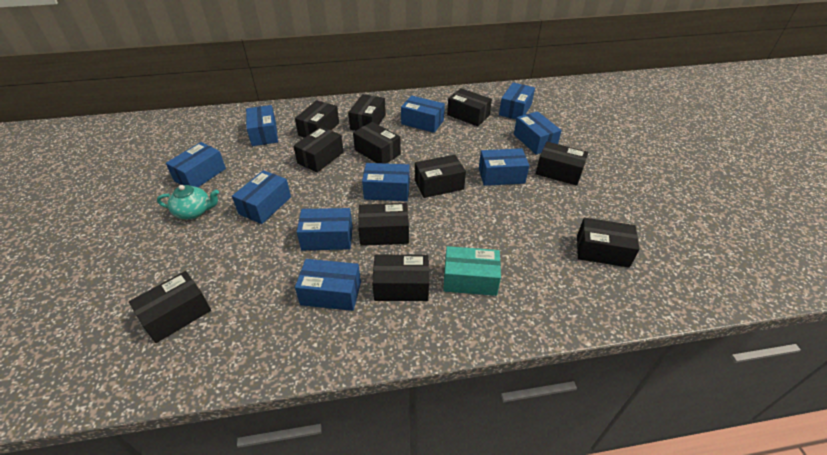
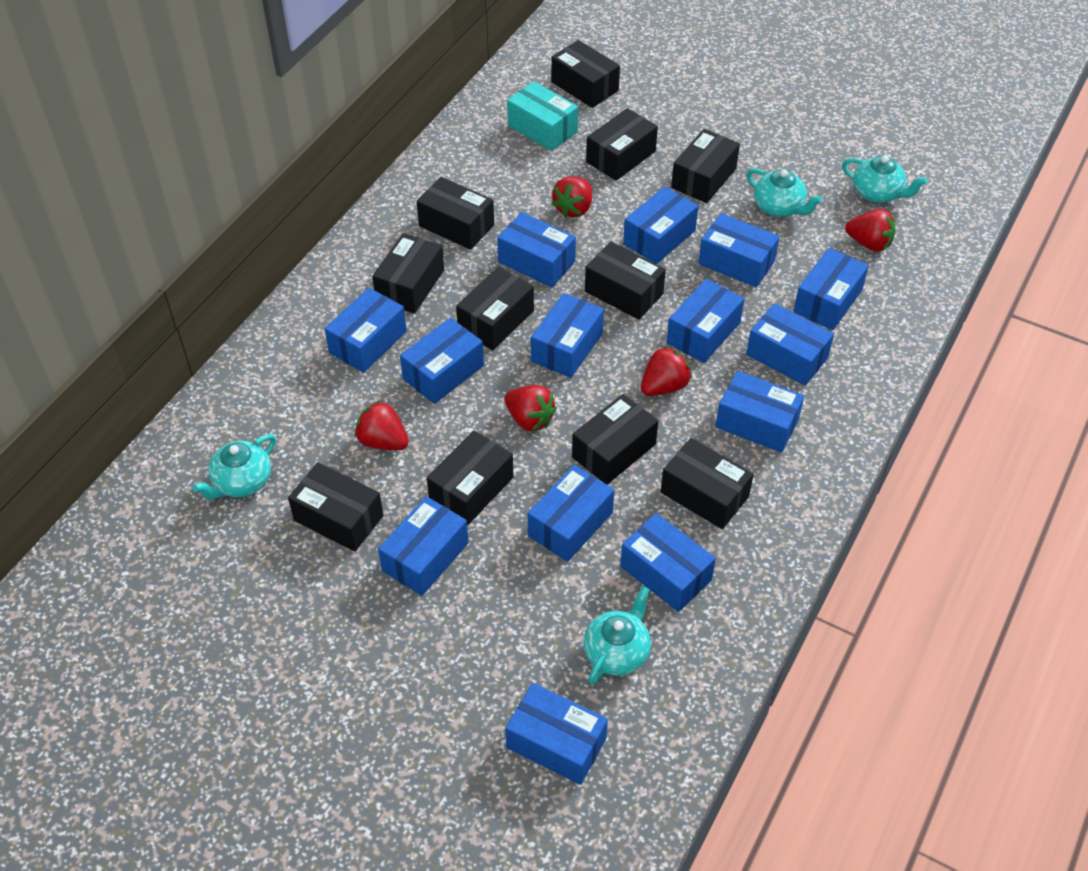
blue box: [166,142,226,187] [232,170,291,224] [246,105,278,146] [295,259,361,311] [297,208,353,250] [362,163,410,201] [401,96,445,133] [479,148,530,186] [499,82,535,119] [514,111,562,155] = 10 -> [324,288,407,373] [378,496,469,596] [400,318,484,404] [497,212,576,287] [505,683,608,785] [528,465,614,562] [531,293,604,378] [620,513,716,612] [623,186,698,264] [667,279,744,363] [698,213,780,288] [715,371,804,453] [746,303,834,386] [793,248,869,330] = 14
red strawberry: none = 0 -> [355,400,409,450] [504,385,557,432] [551,176,592,218] [641,346,692,396] [845,209,895,252] = 5
turquoise teapot: [157,185,219,219] = 1 -> [193,434,276,499] [583,586,651,685] [747,168,822,217] [842,156,927,203] = 4

